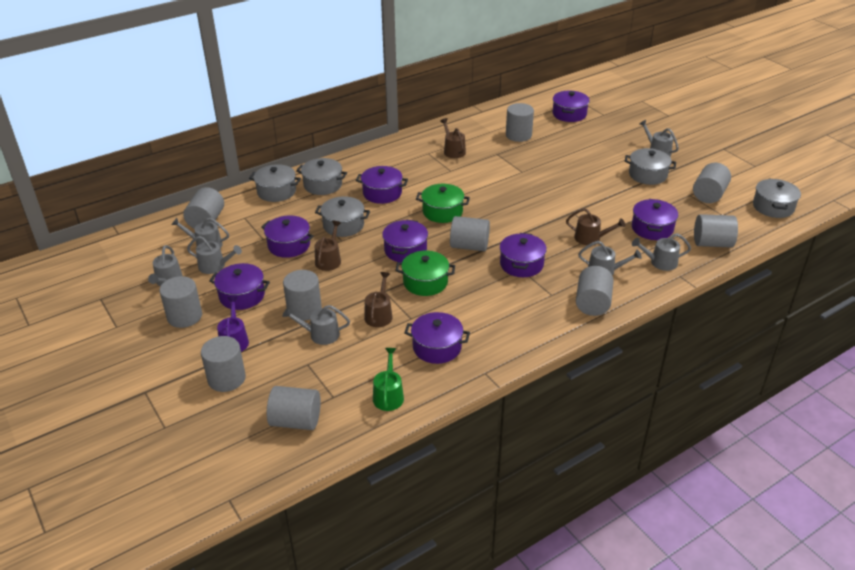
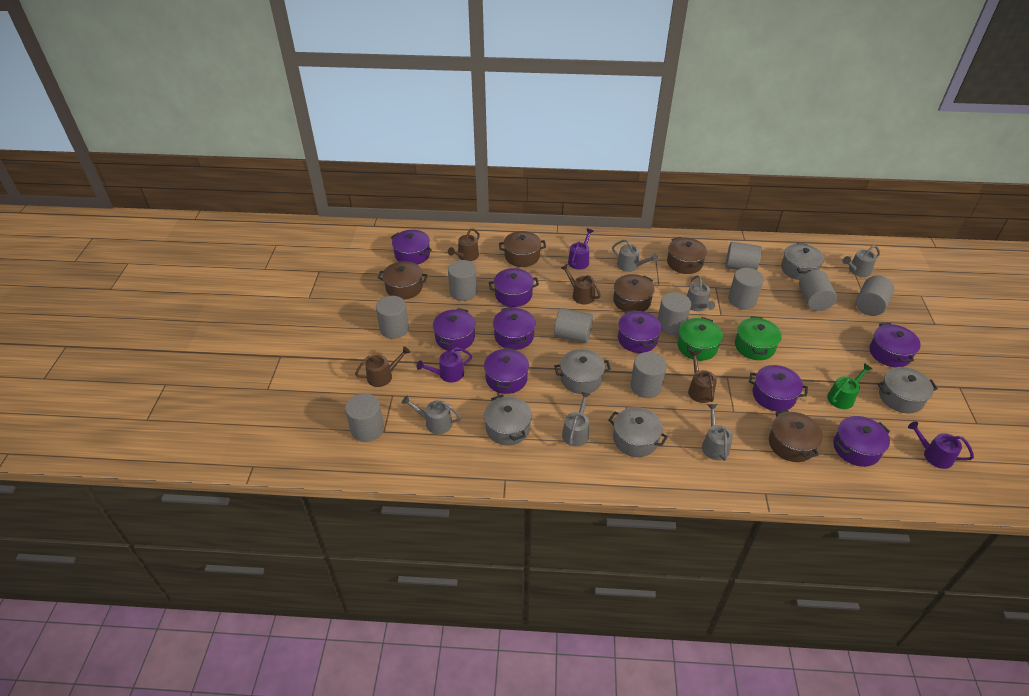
brown pot: none = 0 -> [378,261,428,300] [499,231,546,267] [613,274,655,312] [667,237,707,274] [769,409,823,462] = 5
grey watering can: [148,245,183,286] [171,218,229,248] [187,236,242,274] [282,305,350,345] [578,241,642,276] [632,233,691,271] [639,120,679,156] = 7 -> [402,395,462,434] [562,392,590,446] [612,239,658,272] [687,275,715,311] [702,404,733,461] [842,245,880,277] = 6
purple pot: [209,263,270,310] [261,215,314,258] [356,166,408,204] [382,220,428,262] [404,312,470,364] [500,233,547,277] [552,91,590,122] [632,199,678,240] = 8 -> [391,230,432,265] [433,308,475,351] [484,347,529,394] [489,268,539,307] [493,307,536,350] [618,310,661,353] [749,365,808,411] [833,416,890,467] [869,323,921,367] = 9
purple watering can: [217,296,249,352] = 1 -> [417,347,472,383] [568,228,593,270] [908,422,974,469] = 3

